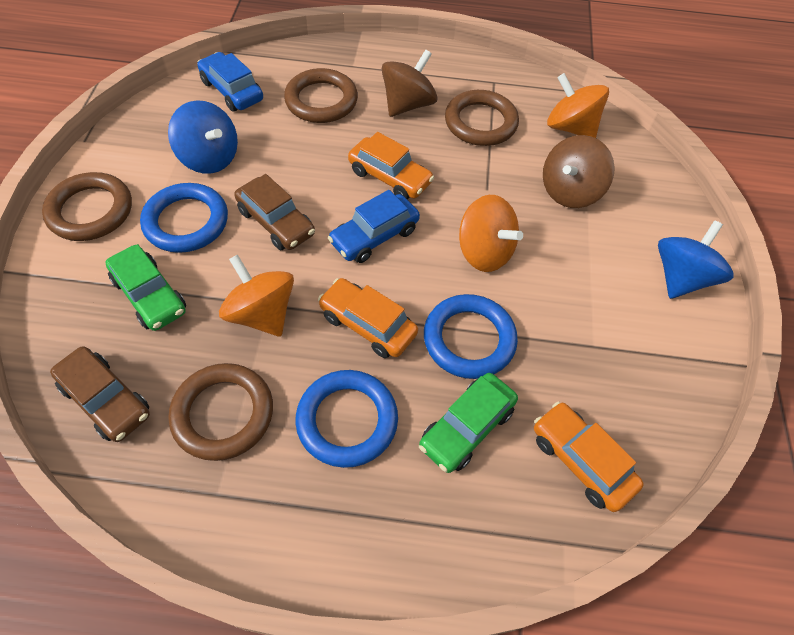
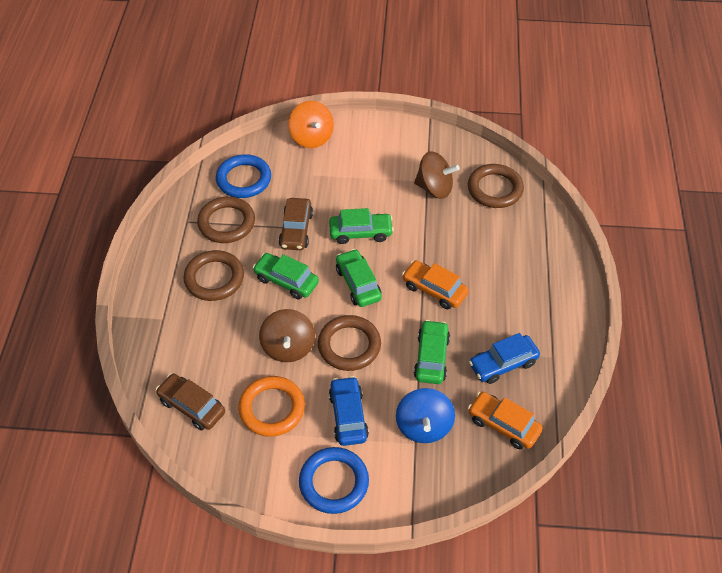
blue ring: [140,183,228,253] [296,370,398,468] [424,294,518,379] = 3 -> [216,154,271,198] [299,447,369,514] = 2
blue spinning top: [168,100,238,174] [658,220,734,299] = 2 -> [396,388,455,443] = 1
green car: [105,244,186,331] [419,373,518,473] = 2 -> [253,253,319,299] [329,208,394,244] [336,249,382,307] [414,320,450,384] = 4
orange car: [318,278,418,358] [348,132,434,199] [534,402,644,512] = 3 -> [402,260,469,309] [468,392,543,449] = 2
orange ring: none = 0 -> [238,376,305,437] = 1
orange spinning top: [219,255,294,337] [459,195,523,272] [547,73,609,138] = 3 -> [288,101,334,148] = 1

